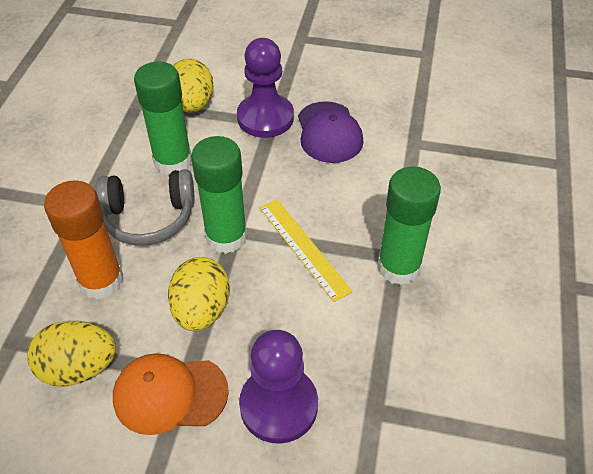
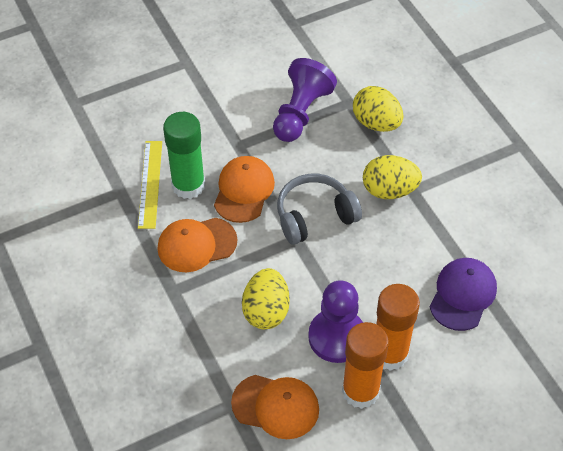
green glue stick: [134,62,192,175] [191,136,248,254] [377,166,441,285] = 3 -> [163,112,205,199] = 1
orange cap: [113,353,229,435] = 1 -> [158,218,237,272] [214,156,275,223] [231,375,319,439] = 3
orange glue stick: [44,180,123,299] = 1 -> [342,322,389,409] [376,284,420,371] = 2

